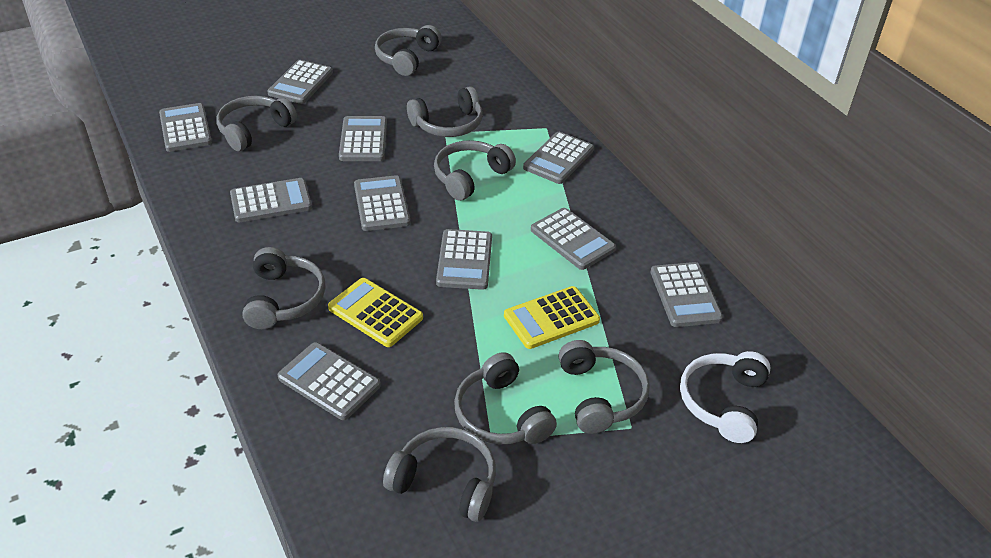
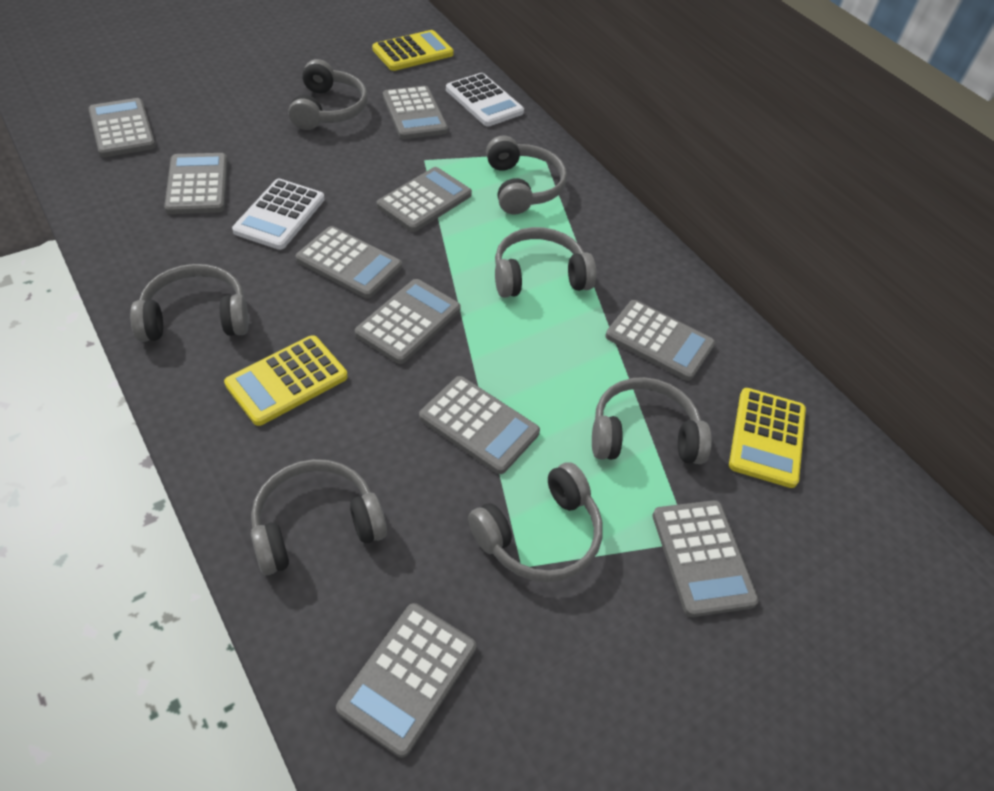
grey headphones: [217,96,297,151] [242,247,325,329] [375,25,442,76] [383,427,496,522] [407,86,483,137] [434,140,516,201] [454,352,557,445] [558,340,650,434] = 8 -> [130,264,249,342] [251,459,387,575] [288,59,368,130] [468,462,603,582] [486,135,567,214] [495,227,596,298] [592,377,712,464] = 7
white calculator: none = 0 -> [232,179,325,250] [446,73,524,126] = 2
white headphones: [680,351,771,443] = 1 -> none = 0
yellow calculator: [328,278,423,347] [504,286,600,349] = 2 -> [224,335,348,426] [372,30,454,71] [729,388,806,488] = 3

